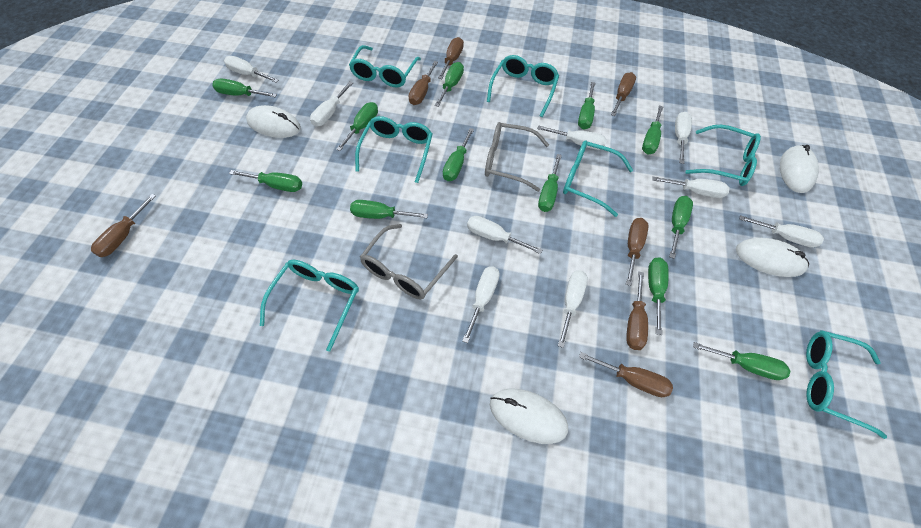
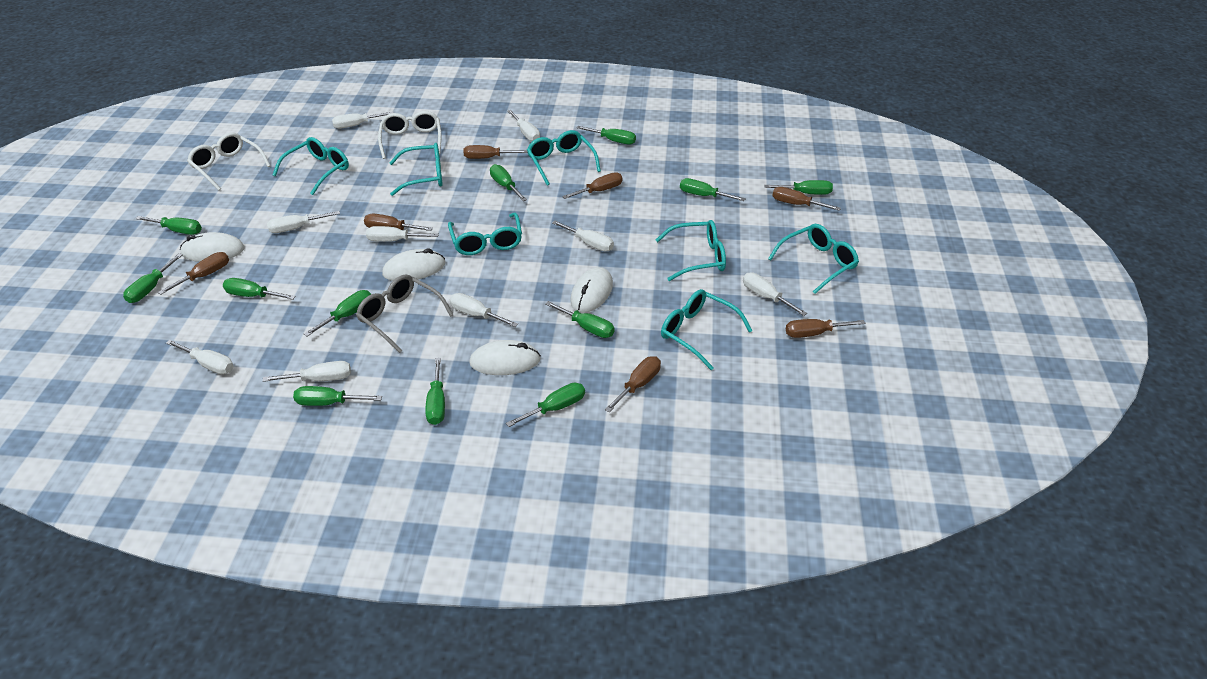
grey glasses: [360,224,458,299] [485,122,549,192] = 2 -> [356,274,453,353] = 1
white glasses: none = 0 -> [187,133,270,190] [378,111,441,159] = 2

